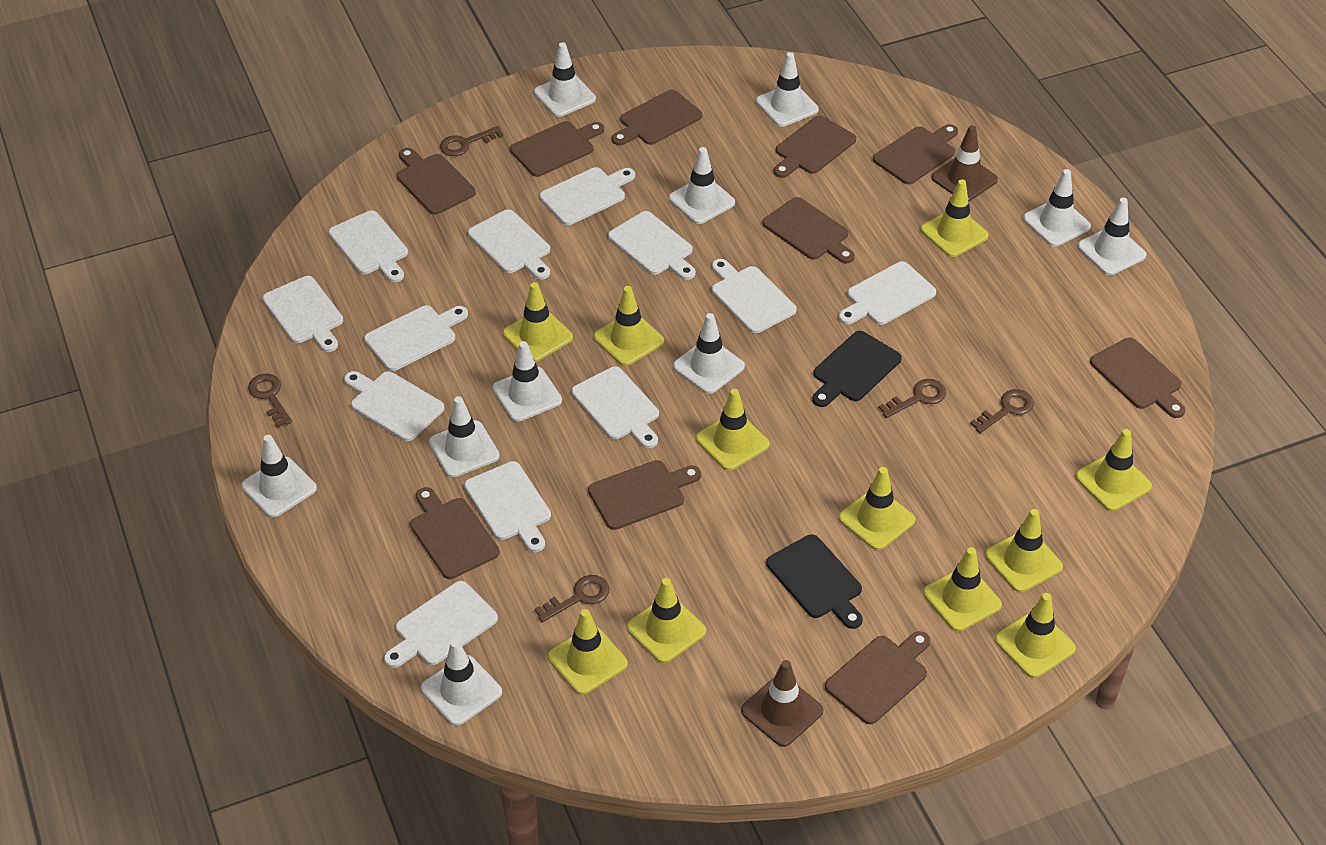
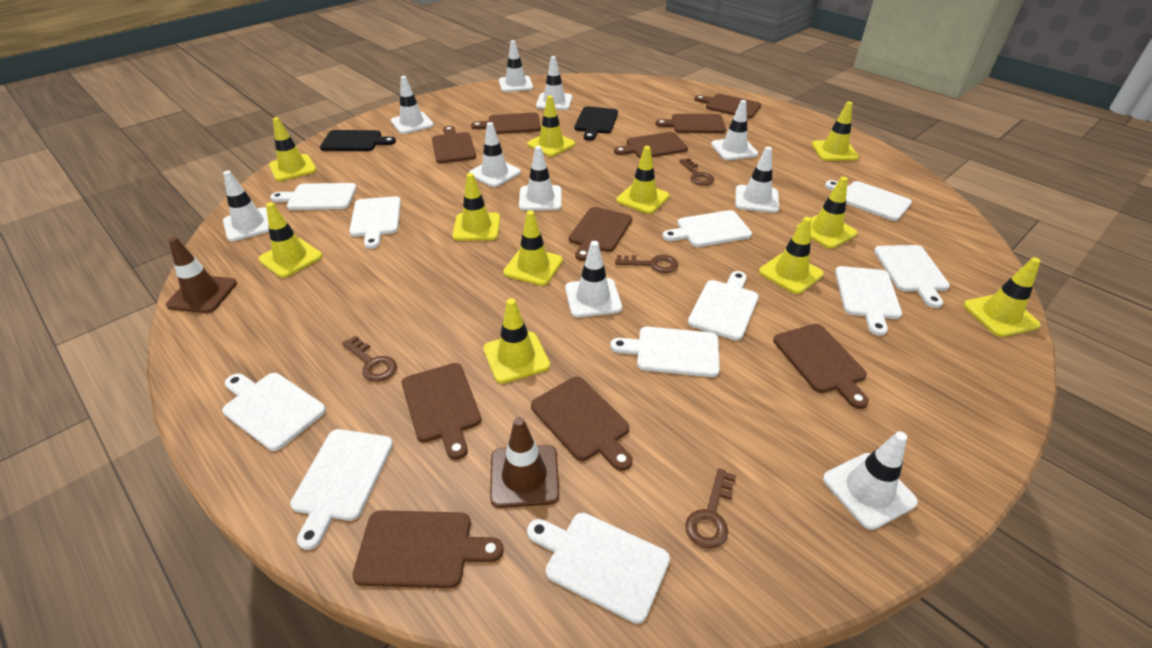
brown key: [248,374,292,428] [440,126,503,156] [535,575,609,622] [879,379,946,418] [970,389,1034,433] = 5 -> [342,335,397,382] [615,255,678,273] [680,158,714,185] [685,468,736,549] = 4
white cutting board: [262,276,343,352] [329,210,408,282] [344,371,445,441] [364,305,468,371] [384,581,498,668] [464,461,551,552] [468,209,550,280] [539,167,635,225] [571,366,659,448] [608,211,696,280] [712,259,797,333] [839,261,936,325] = 12 -> [222,373,326,451] [270,183,357,210] [290,429,393,550] [349,196,401,249] [527,513,670,624] [610,327,720,377] [663,210,752,247] [688,271,759,340] [825,180,912,221] [835,266,902,336] [874,245,950,308] = 11

